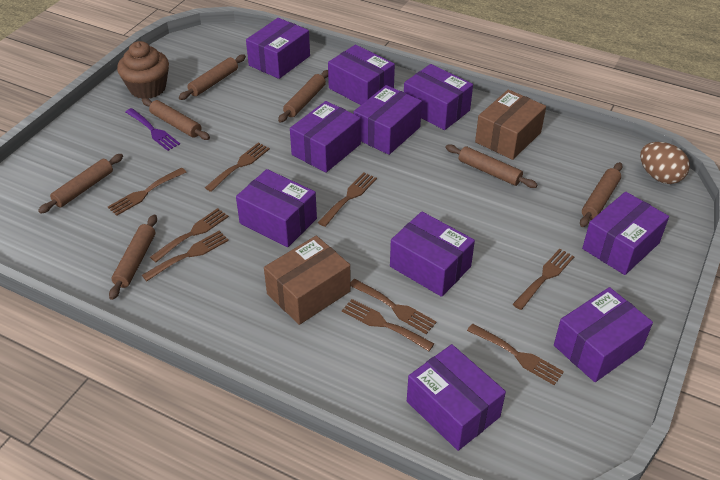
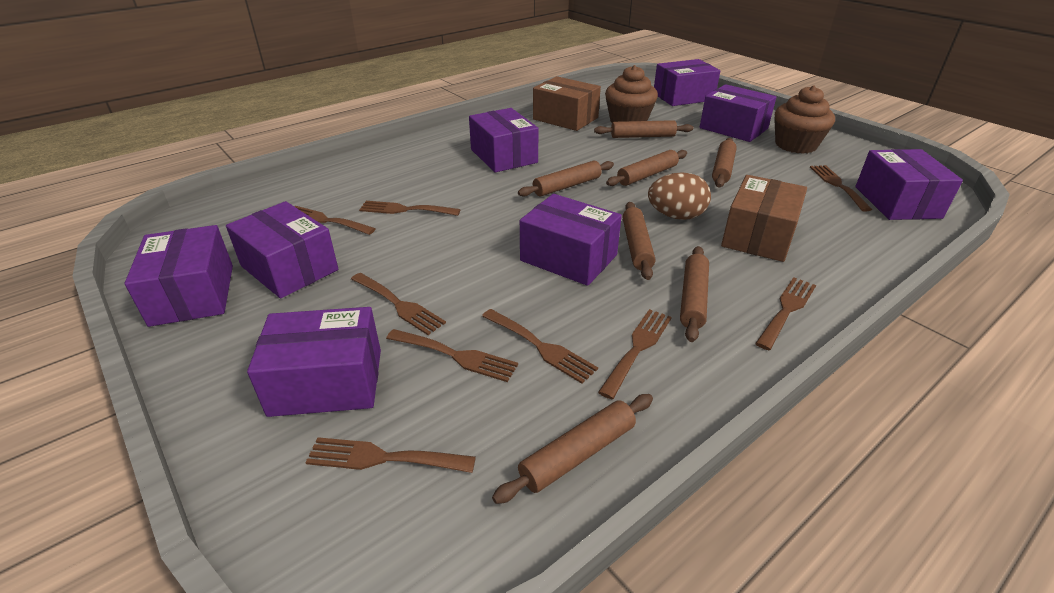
brown cupcake: [117,41,169,99] = 1 -> [605,65,658,123] [774,85,835,154] = 2
purple box: [236,169,317,247] [246,18,310,79] [290,101,361,173] [328,45,395,105] [353,85,422,155] [390,212,475,297] [404,64,473,130] [407,344,506,451] [554,287,653,382] [582,192,669,275] = 10 -> [125,225,233,327] [226,201,338,298] [247,307,381,417] [469,108,539,173] [520,194,622,286] [654,59,720,106] [700,84,776,142] [855,149,963,220] = 8
purple fork: [126,108,180,151] = 1 -> none = 0

